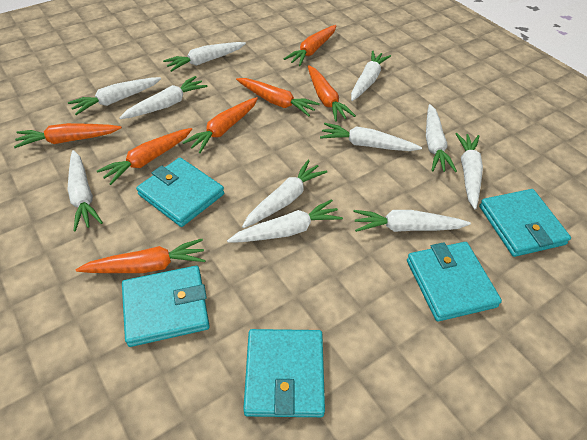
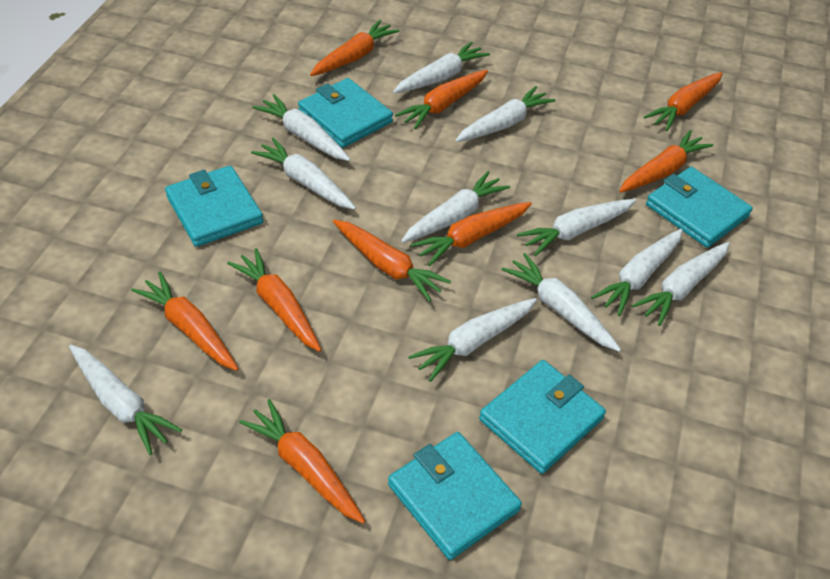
orange carrot: [14,123,122,148] [76,239,206,273] [97,128,192,185] [182,97,258,153] [236,78,320,116] [283,25,336,66] [308,65,356,122] = 7 -> [131,272,239,371] [227,248,321,352] [239,399,365,524] [310,20,400,76] [333,220,451,302] [395,70,488,130] [411,202,532,266] [619,130,713,193] [644,72,723,131] = 9

